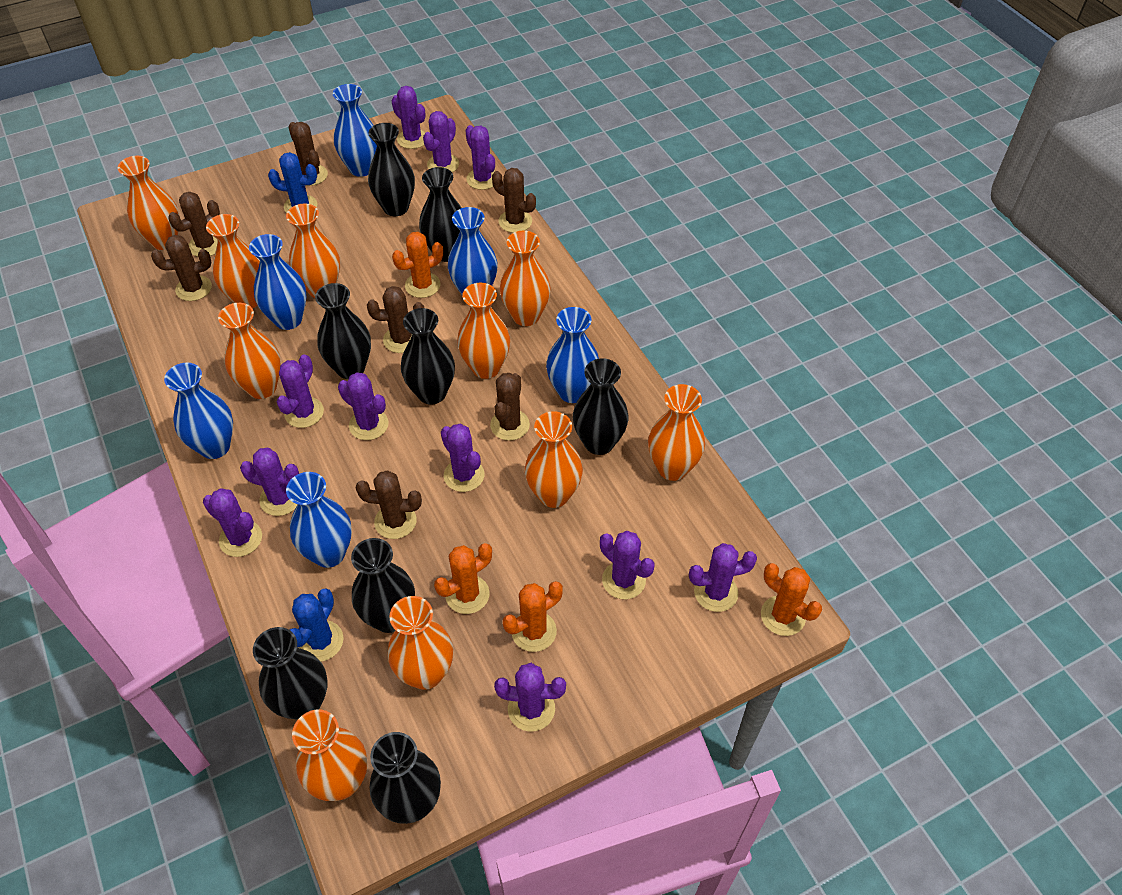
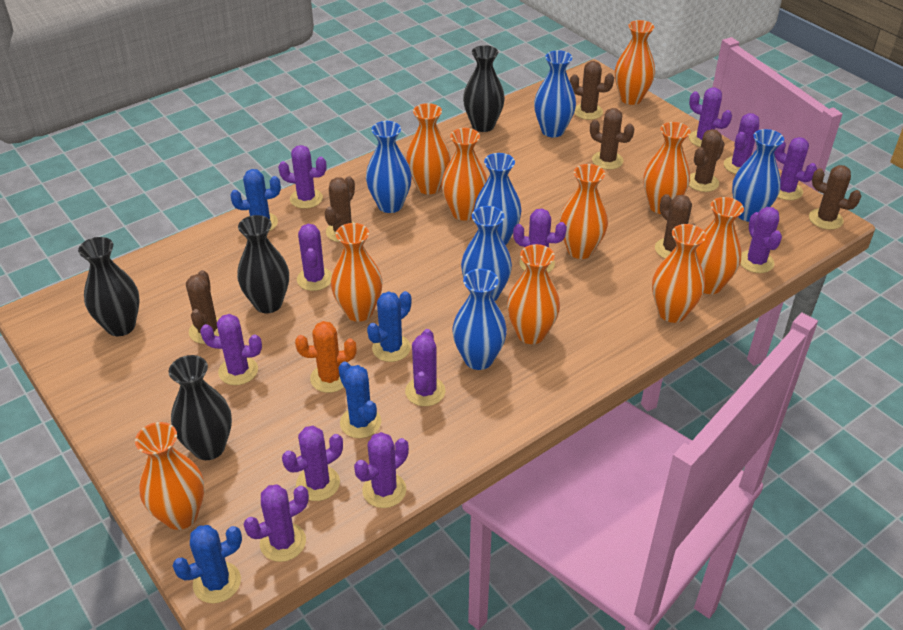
black vase: [253,627,327,720] [315,283,371,379] [351,538,415,633] [368,123,415,216] [370,732,441,824] [401,308,455,405] [419,167,461,262] [573,358,629,455] = 8 -> [78,237,139,336] [168,355,232,460] [237,215,289,313] [463,45,505,132] = 4
blue cactus: [268,152,317,213] [290,588,343,662] = 2 -> [172,525,242,604] [230,169,281,231] [338,362,381,438] [367,291,411,362] = 4
orange cactus: [392,232,443,298] [434,543,492,614] [503,581,563,652] [761,563,822,636] = 4 -> [295,321,356,393] = 1
purple cactus: [203,488,262,557] [240,448,299,516] [277,354,324,428] [338,372,389,440] [392,86,426,149] [423,111,459,172] [441,424,485,492] [465,125,495,190] [494,663,566,732] [600,531,655,599] [689,543,757,612] = 11 -> [200,314,262,385] [244,484,309,562] [278,145,326,209] [282,426,343,501] [297,224,332,291] [354,432,409,508] [405,329,445,406] [513,209,567,273] [689,87,732,147] [724,113,759,174] [740,207,782,273] [774,137,817,200] = 12

